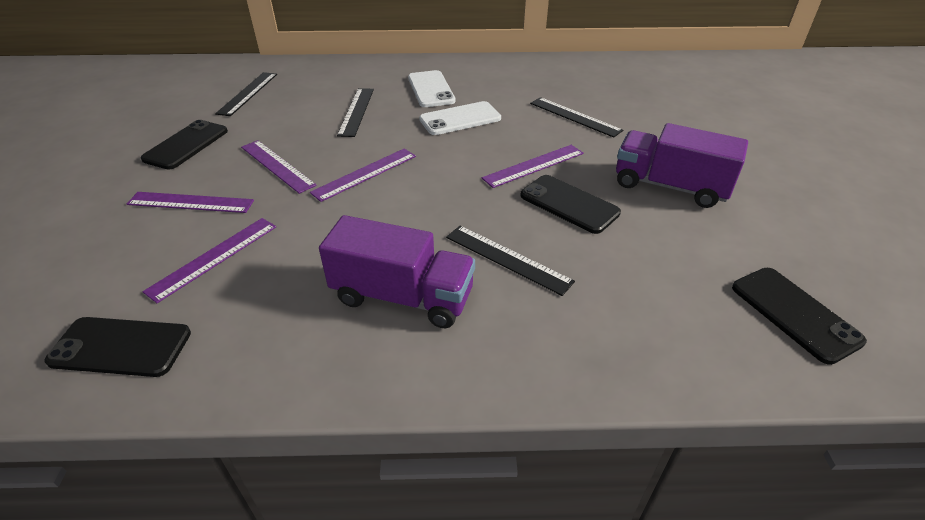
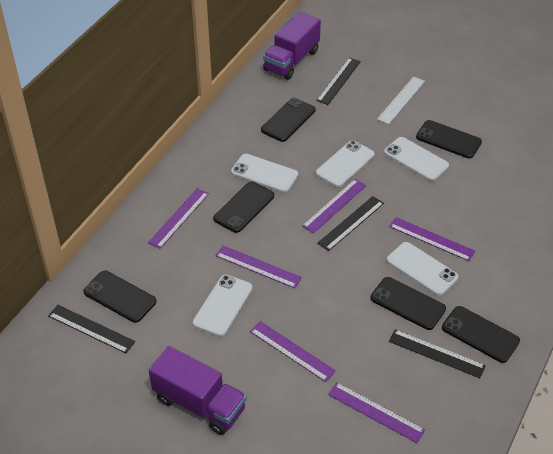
black phone: [45,317,191,377] [141,120,228,170] [520,175,621,234] [732,268,867,365] = 4 -> [84,271,156,323] [213,181,274,233] [261,98,316,142] [371,277,446,330] [416,120,482,158] [442,306,520,363] = 6
purple ruler: [127,192,254,213] [142,218,277,303] [241,140,317,194] [310,149,416,202] [482,145,584,188] = 5 -> [148,188,209,249] [215,245,302,288] [250,321,336,382] [302,179,366,234] [328,382,425,443] [389,217,475,261] = 6
white phone: [408,70,456,107] [419,101,501,135] = 2 -> [193,275,252,337] [231,154,298,193] [316,140,374,187] [384,137,449,181] [387,242,458,296] = 5
white ruler: none = 0 -> [377,76,425,124] = 1

